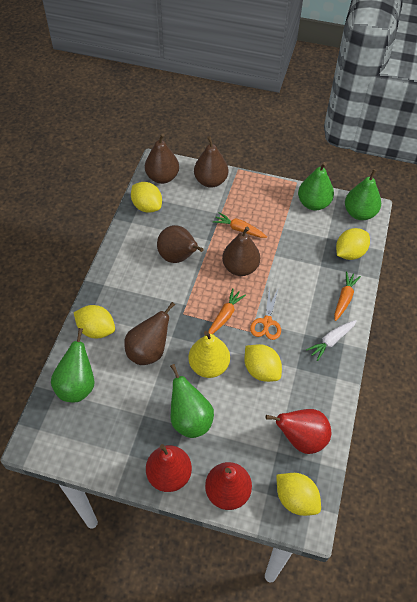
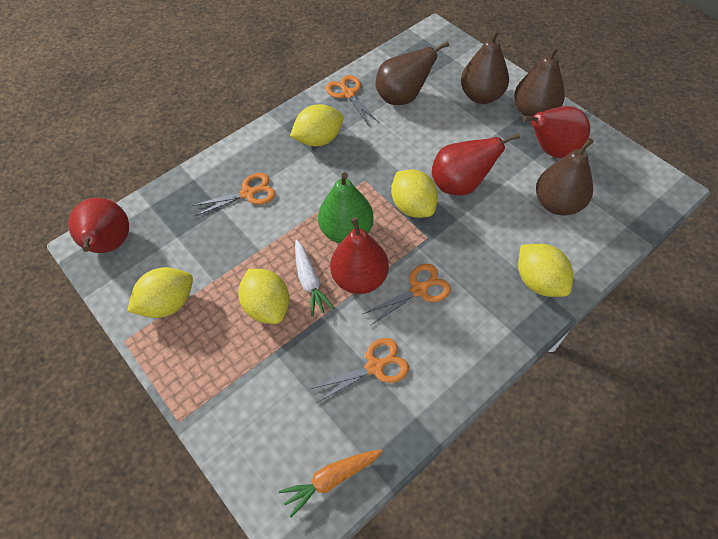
brown pear: [124,302,175,365] [145,133,179,184] [157,225,204,263] [194,136,228,188] [222,227,260,276] = 5 -> [376,41,449,105] [461,28,509,104] [514,45,565,116] [536,138,594,215] = 4
green pear: [51,328,94,402] [170,364,214,438] [298,162,334,210] [345,169,381,220] = 4 -> [318,172,374,243] = 1
orange carrot: [208,288,246,334] [213,212,267,238] [334,271,361,321] = 3 -> [279,449,383,518] = 1
orange scissors: [250,286,281,340] = 1 -> [191,173,276,216] [310,338,409,403] [326,75,379,126] [363,264,451,326] = 4
red pear: [146,444,192,492] [205,462,252,510] [265,409,331,454] = 3 -> [68,198,129,253] [330,217,389,294] [432,133,520,195] [523,106,590,158] = 4
yellow pear: [188,331,230,378] = 1 -> none = 0

